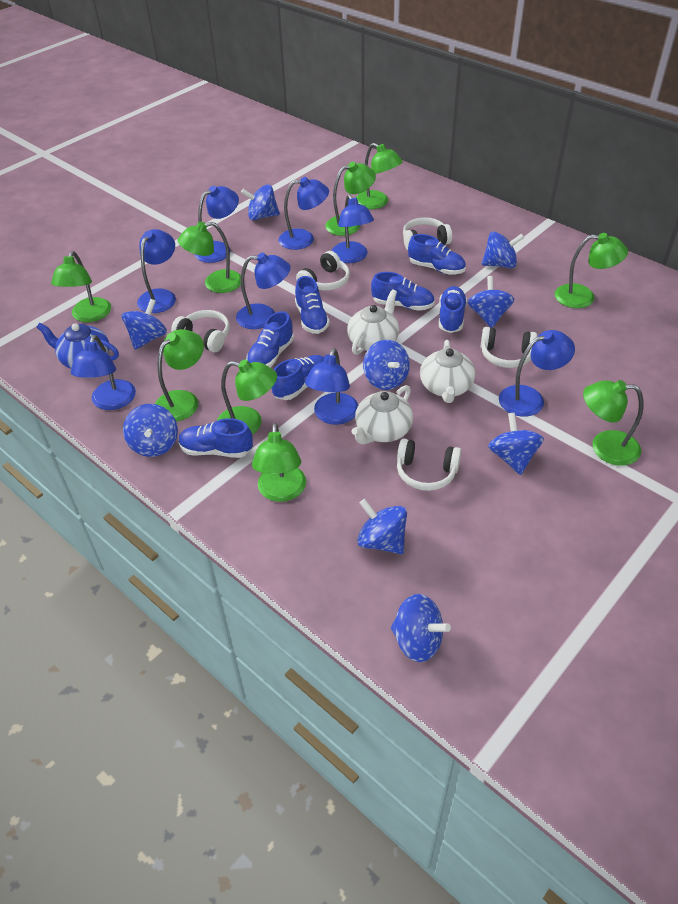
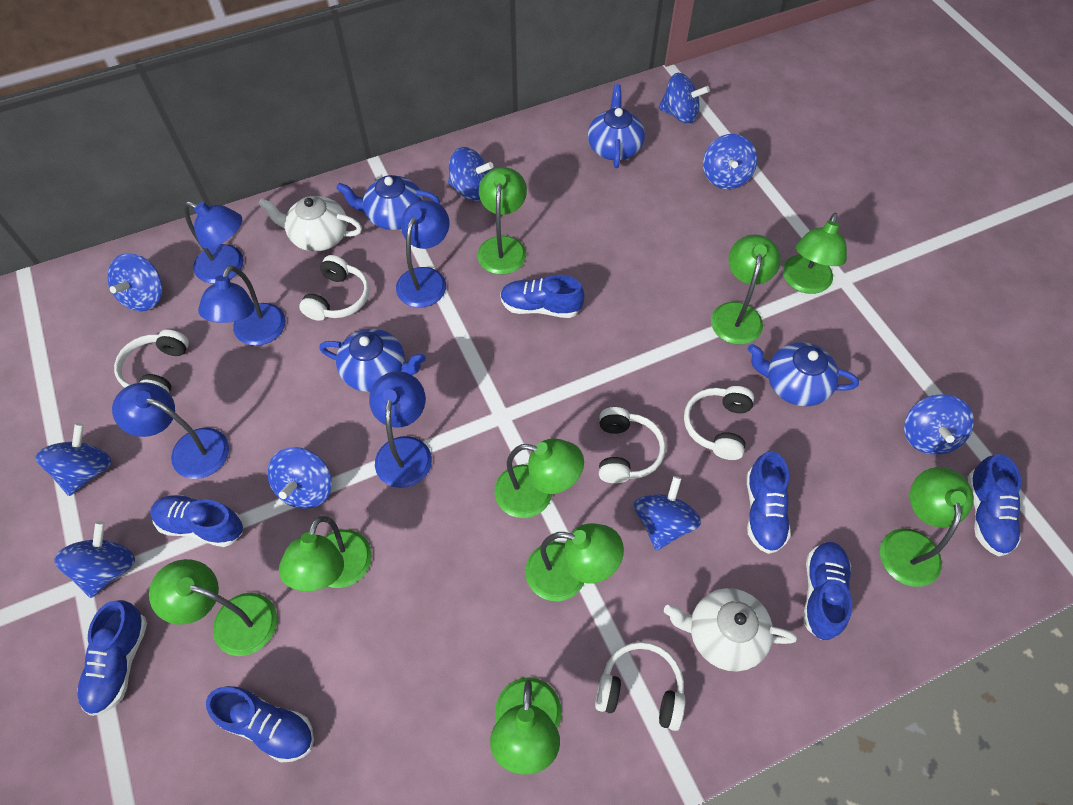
blue lamp: [71,335,136,410] [137,229,176,313] [195,186,239,263] [236,253,291,329] [278,177,329,250] [305,348,358,425] [332,194,374,263] [499,330,575,417] = 8 -> [112,382,229,479] [184,201,244,283] [198,266,286,346] [369,371,432,488] [396,200,449,308] = 5
blue teapot: [36,323,119,369] = 1 -> [319,329,426,392] [336,175,440,230] [588,84,645,168] [747,342,859,407] = 4
white teapot: [347,289,399,355] [352,385,413,444] [420,340,475,403] = 3 -> [258,196,362,252] [664,588,797,672] = 2

